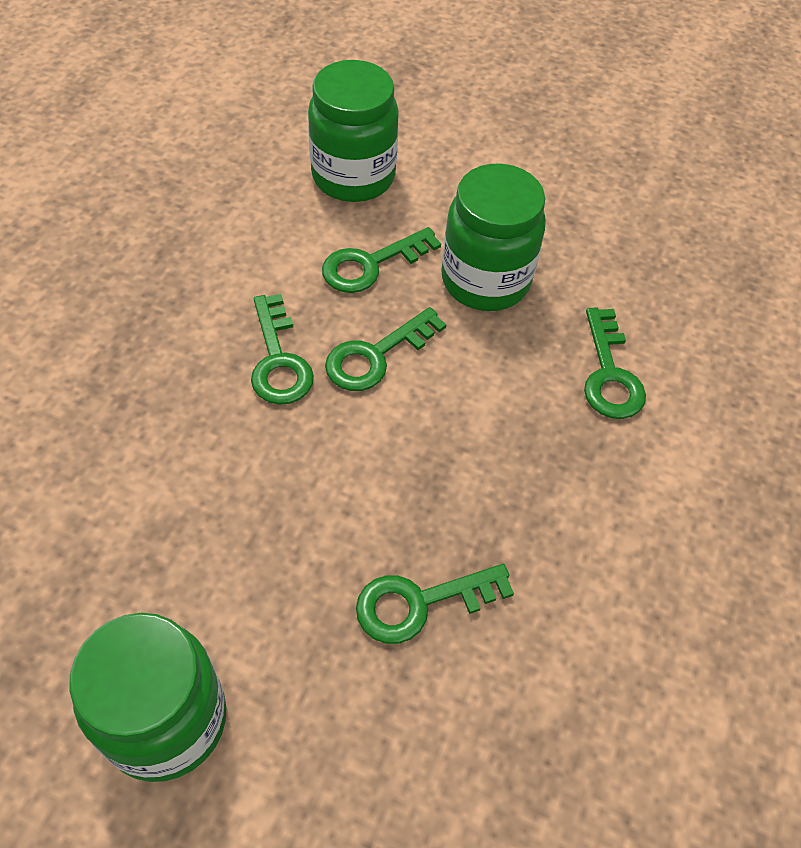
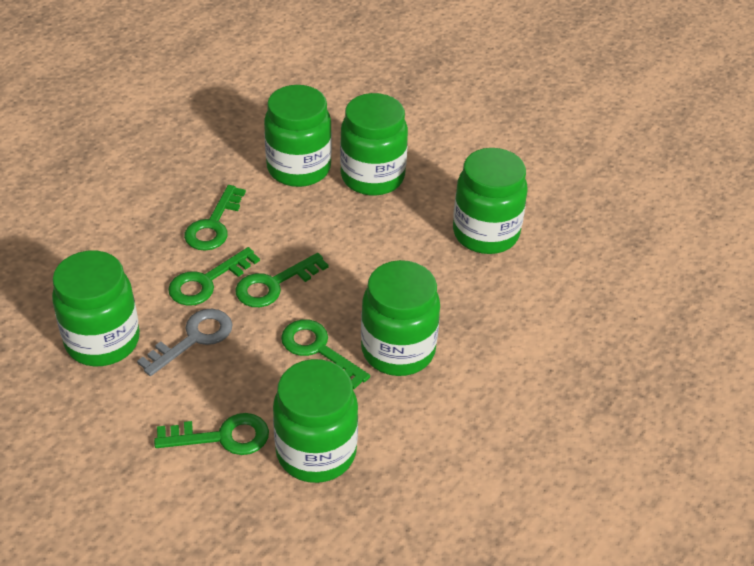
green jar: [69,613,226,782] [308,60,399,202] [441,164,546,311] = 3 -> [52,250,140,366] [264,85,332,187] [273,359,358,483] [340,93,408,196] [361,260,440,376] [453,148,527,254] = 6
grey key: none = 0 -> [137,309,232,376] = 1

